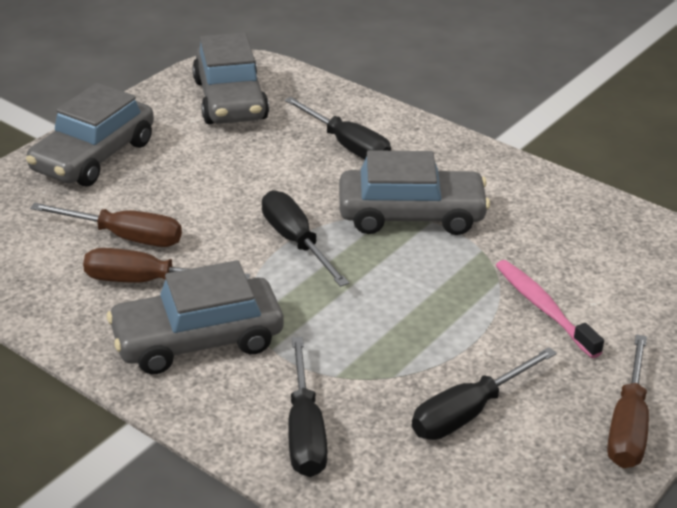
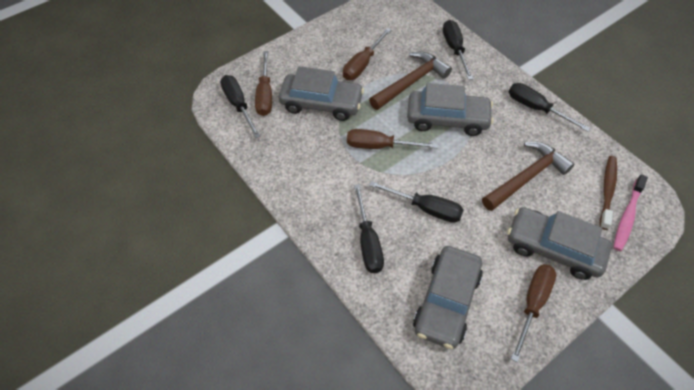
black screwdriver: [262,190,349,287] [285,97,391,159] [288,337,328,477] [412,347,557,440] = 4 -> [220,75,260,138] [354,184,384,273] [369,181,464,223] [443,20,473,80] [509,83,590,132] = 5
brown hammer: none = 0 -> [369,52,452,110] [482,142,574,211] = 2
brown screwdriver: [30,203,182,247] [83,248,250,283] [607,334,649,468] = 3 -> [255,51,272,116] [343,28,391,80] [347,129,438,149] [511,264,556,362] = 4
brown toothbrush: none = 0 -> [600,156,617,230] = 1

